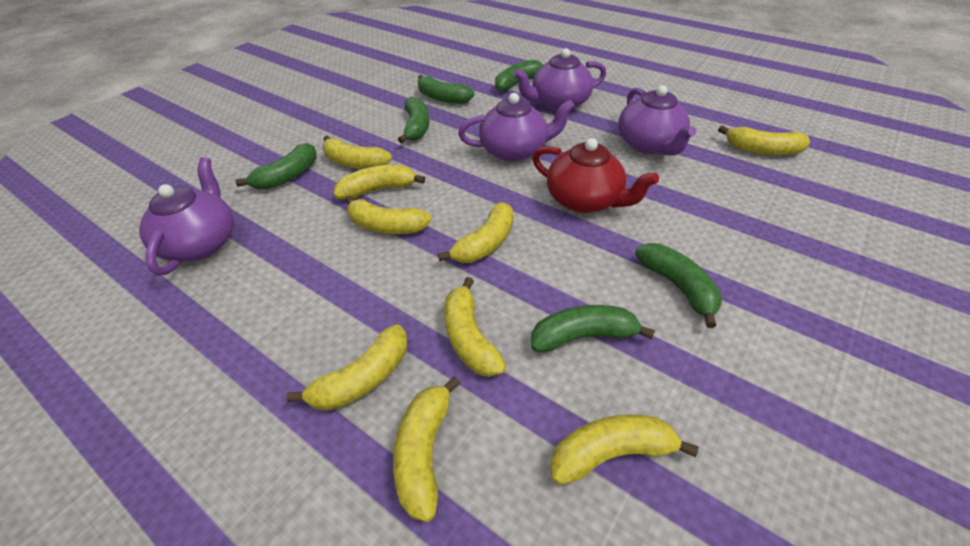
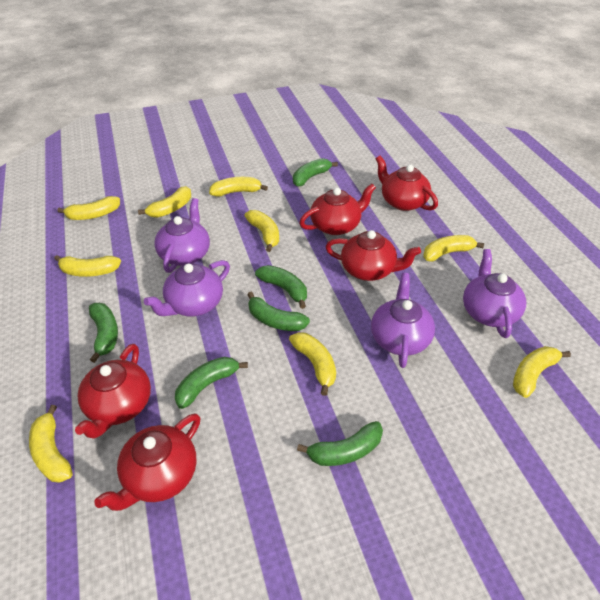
red teapot: [532,138,659,213] = 1 -> [75,344,151,439] [94,413,201,511] [299,184,376,235] [326,230,421,281] [376,156,438,211] = 5

